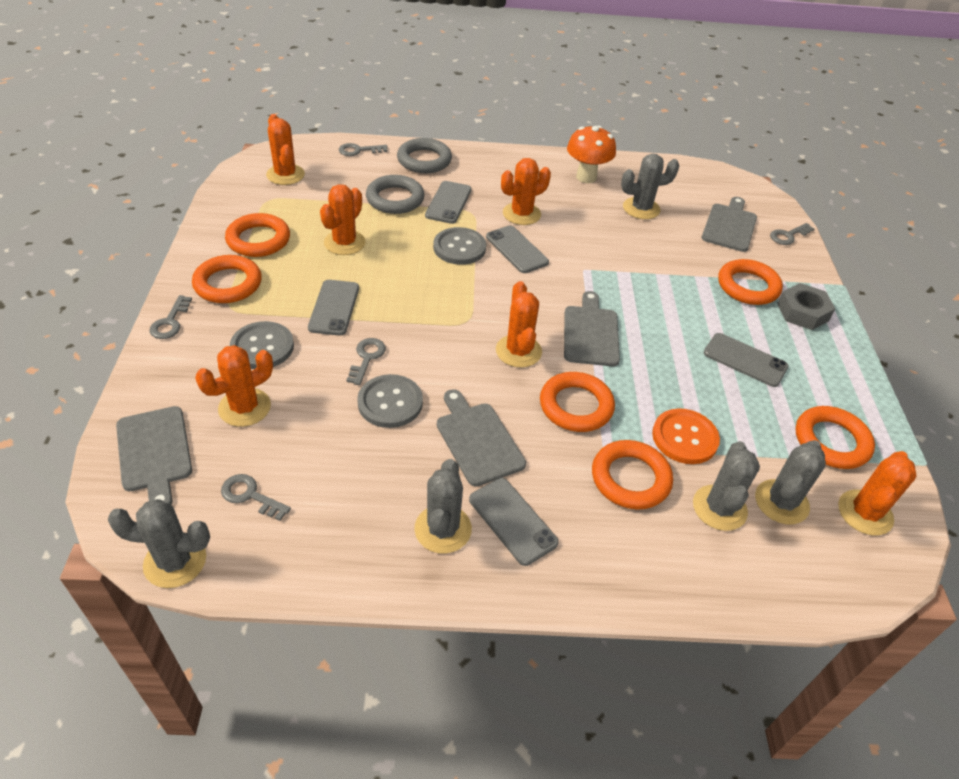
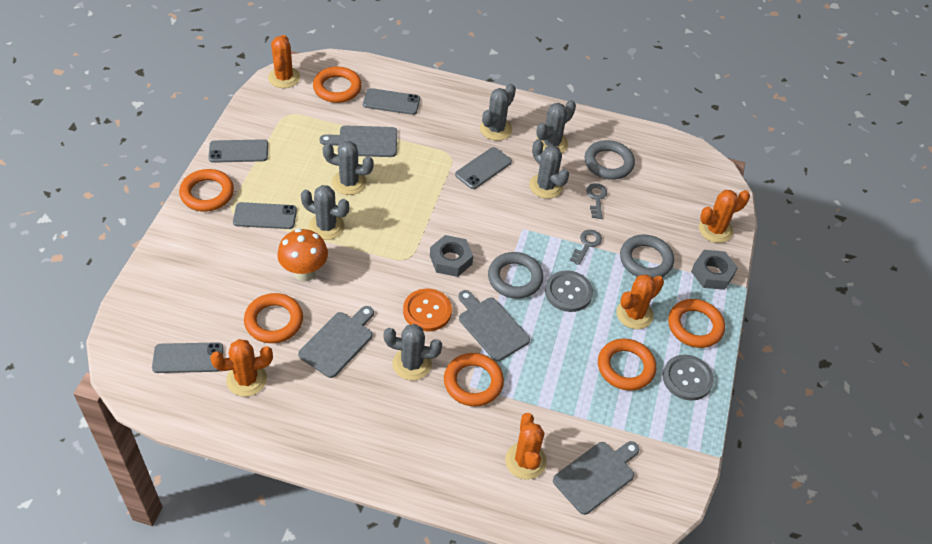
grey button: [230,321,294,369] [357,374,423,428] [433,227,486,265] = 3 -> [545,270,593,312] [663,355,714,401] = 2
grey cactus: [108,499,210,588] [414,459,472,554] [621,154,679,219] [693,441,760,531] [755,440,826,524] = 5 -> [301,185,349,240] [322,141,374,195] [384,324,442,380] [480,84,516,141] [529,139,569,199] [536,100,576,153] = 6
grey key: [150,295,192,339] [221,474,291,521] [339,143,388,156] [347,338,386,385] [770,223,814,245] = 5 -> [570,230,602,265] [586,183,607,219] = 2
grey nut: [777,283,836,330] = 1 -> [430,235,473,277] [691,250,738,290] = 2
grey ring: [366,175,425,214] [397,138,452,173] = 2 -> [488,252,543,299] [585,140,635,180] [620,235,674,278] = 3
orange cactus: [195,345,273,427] [266,114,305,185] [320,184,366,255] [496,281,542,368] [501,158,551,225] [838,451,917,535] = 6 -> [210,339,273,397] [268,35,300,88] [505,413,547,480] [616,274,664,329] [699,190,750,243] = 5

